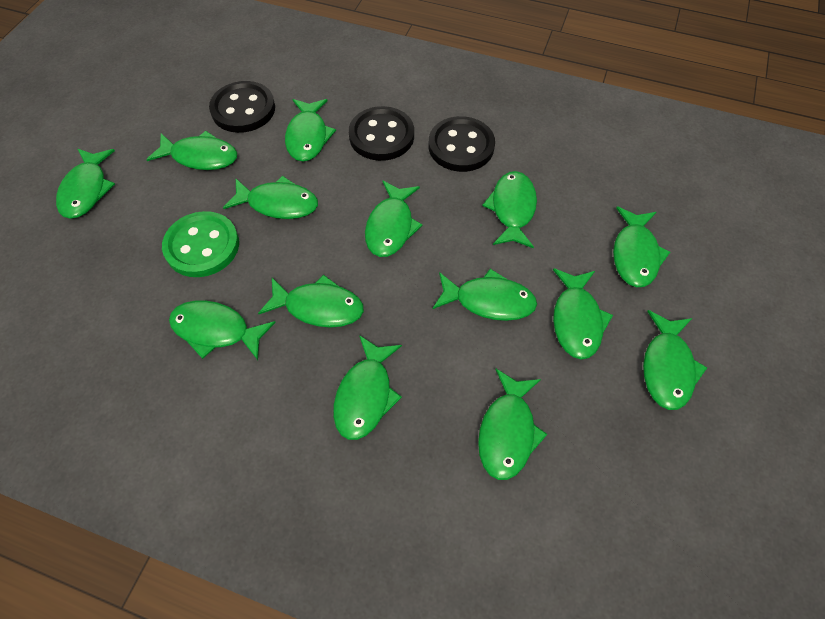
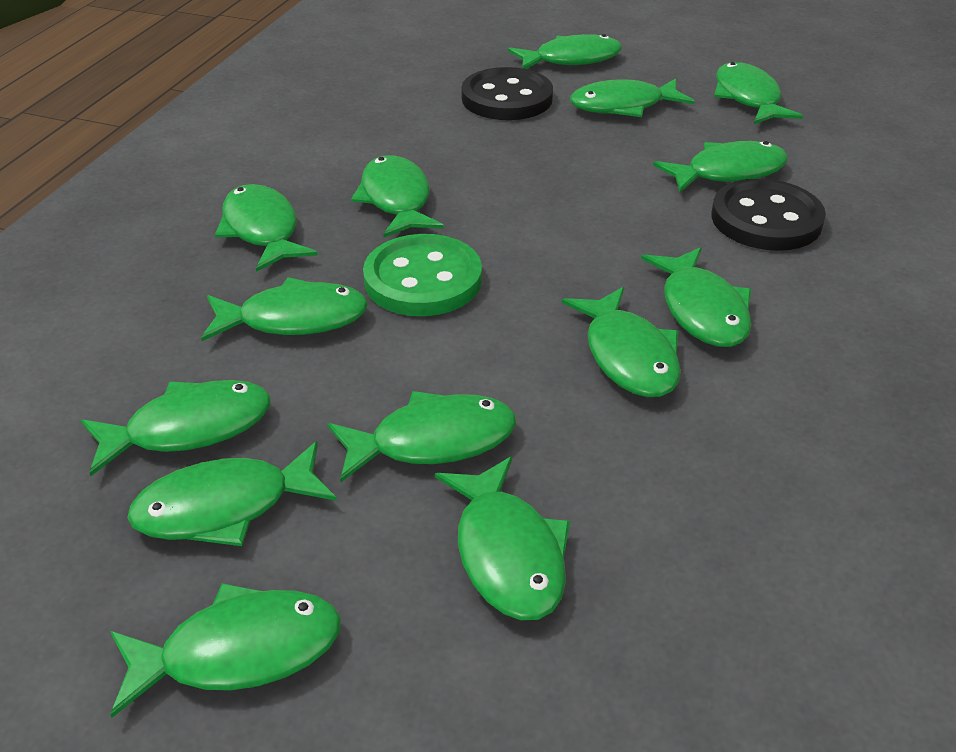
black button: [209,81,275,133] [349,106,414,161] [429,116,495,172] = 3 -> [461,67,553,120] [711,179,826,251] = 2

